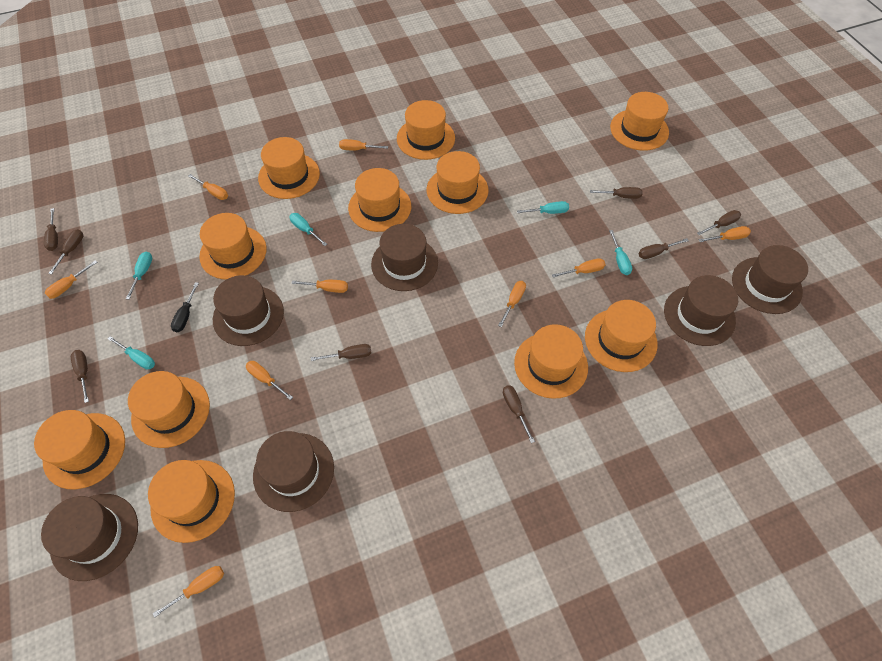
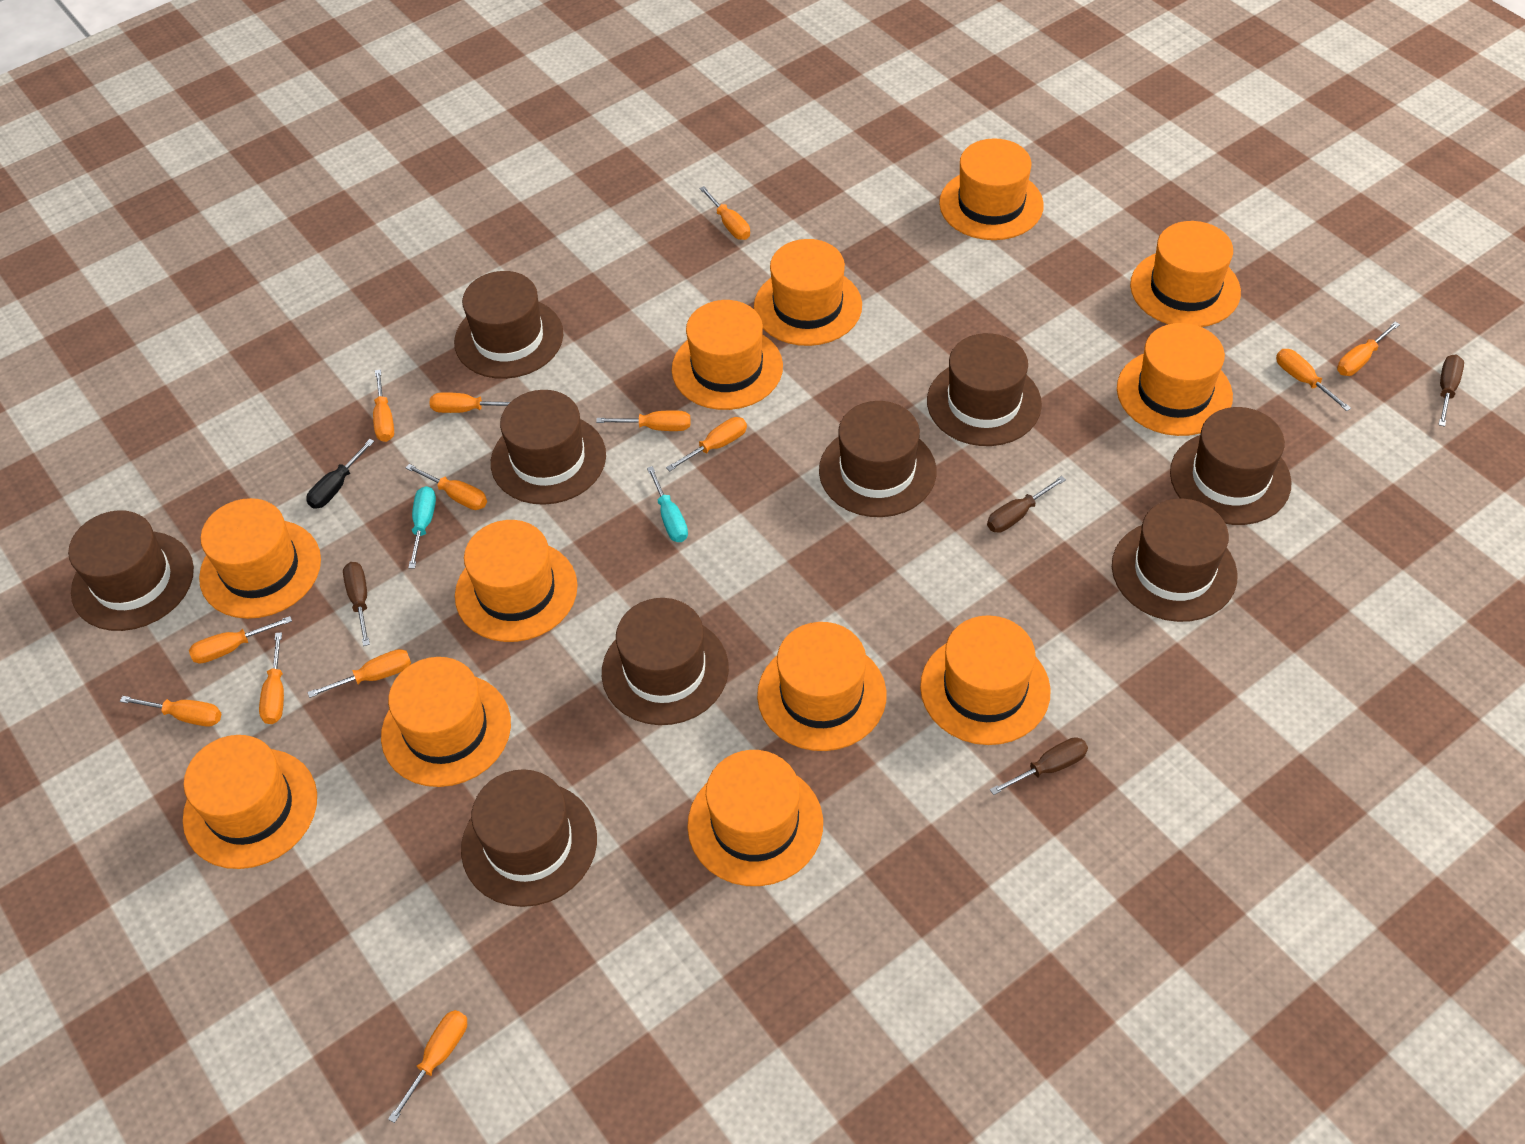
brown hat: [41,494,138,581] [213,275,284,346] [253,431,334,512] [371,224,438,291] [664,275,738,346] [732,245,808,314] = 6 -> [68,510,194,631] [454,271,563,379] [461,769,597,907] [491,390,606,505] [602,598,729,725] [819,401,936,517] [927,333,1042,446] [1112,498,1237,622] [1170,407,1292,525] = 9
brown screwdriver: [44,208,58,251] [48,229,83,274] [71,350,89,403] [311,344,371,361] [503,385,535,443] [590,187,643,199] [638,238,689,259] [697,210,741,235] = 8 -> [343,562,370,646] [987,476,1066,533] [990,737,1088,795] [1439,354,1464,427] = 4
orange hat: [34,410,125,489] [128,371,210,448] [148,460,235,543] [199,213,267,280] [258,137,320,199] [348,168,411,232] [397,100,455,160] [427,151,489,214] [514,324,588,399] [585,300,658,372] [610,92,669,151] = 11 -> [183,735,317,869] [199,498,321,619] [381,657,511,787] [455,520,578,642] [672,300,783,410] [688,750,823,886] [754,239,862,346] [757,622,887,751] [920,615,1051,745] [939,138,1044,240] [1117,323,1233,436] [1130,221,1241,327] = 12
orange screwdriver: [45,260,97,299] [153,566,224,618] [188,174,228,200] [246,361,293,400] [291,280,348,293] [339,139,388,150] [498,281,526,327] [552,258,606,278] [699,226,751,242] = 9 -> [120,696,221,727] [189,616,292,664] [259,632,284,724] [307,649,411,698] [373,369,394,442] [388,1010,467,1123] [406,464,487,510] [429,392,510,413] [596,410,691,431] [666,417,747,471] [699,186,750,240] [1276,349,1351,411] [1337,322,1400,376] = 13
turquoise screwdriver: [108,336,155,370] [126,252,152,299] [289,213,327,246] [517,201,569,214] [609,230,632,275] = 5 -> [408,486,436,569] [647,466,688,542] = 2

